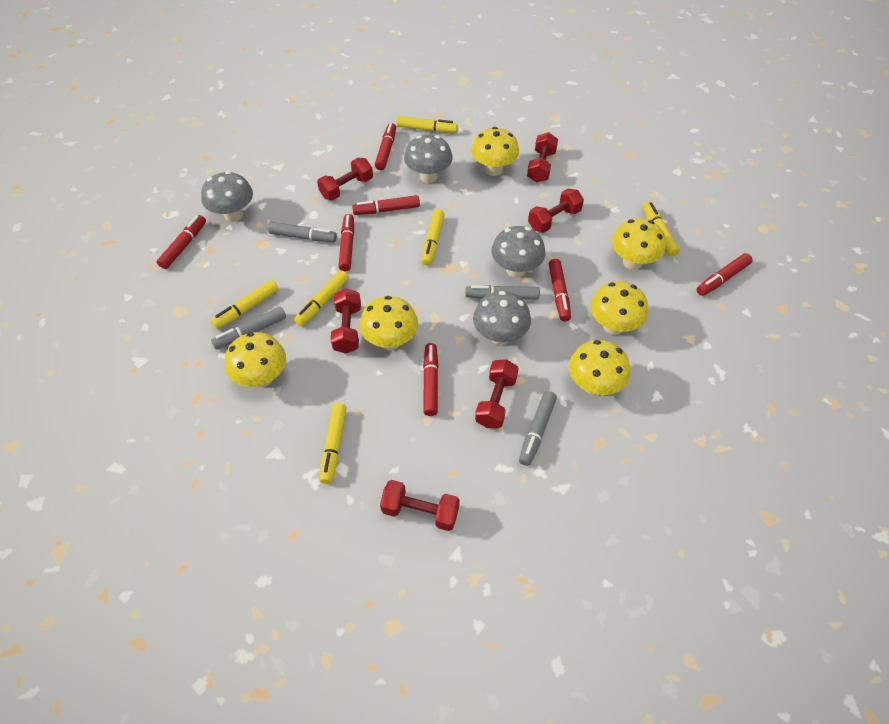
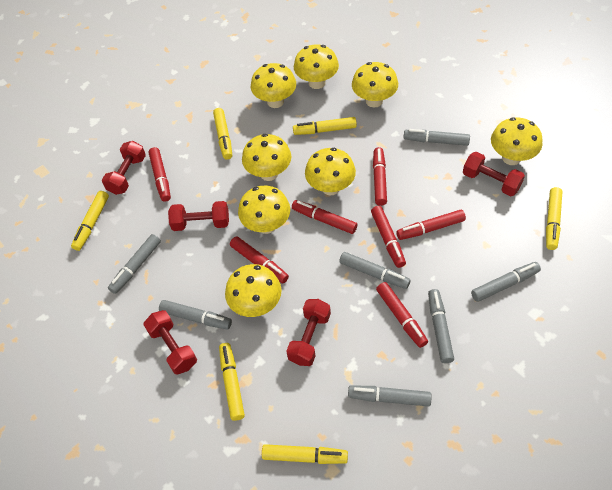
grey marker: [211,306,286,350] [268,222,337,242] [465,285,540,300] [519,391,557,466] = 4 -> [108,234,161,294] [159,300,232,329] [339,252,411,289] [348,385,431,407] [403,129,470,146] [428,289,454,363] [471,262,541,302] = 7
grey mushroom: [201,171,253,222] [404,135,453,183] [473,291,531,345] [491,226,546,278] = 4 -> none = 0
red dumbbell: [317,158,373,200] [330,288,361,354] [380,480,460,531] [475,359,519,428] [527,132,558,183] [528,189,584,233] = 6 -> [102,141,146,195] [143,310,197,375] [168,201,229,231] [286,299,331,366] [463,152,525,196] = 5
yellow mushroom: [225,332,286,387] [360,296,418,350] [471,127,519,176] [569,340,630,395] [590,281,648,335] [612,218,666,270] = 6 -> [225,264,282,317] [238,186,290,234] [242,134,291,181] [251,63,296,108] [294,44,339,89] [305,148,356,195] [352,62,398,108] [491,117,542,165] = 8

